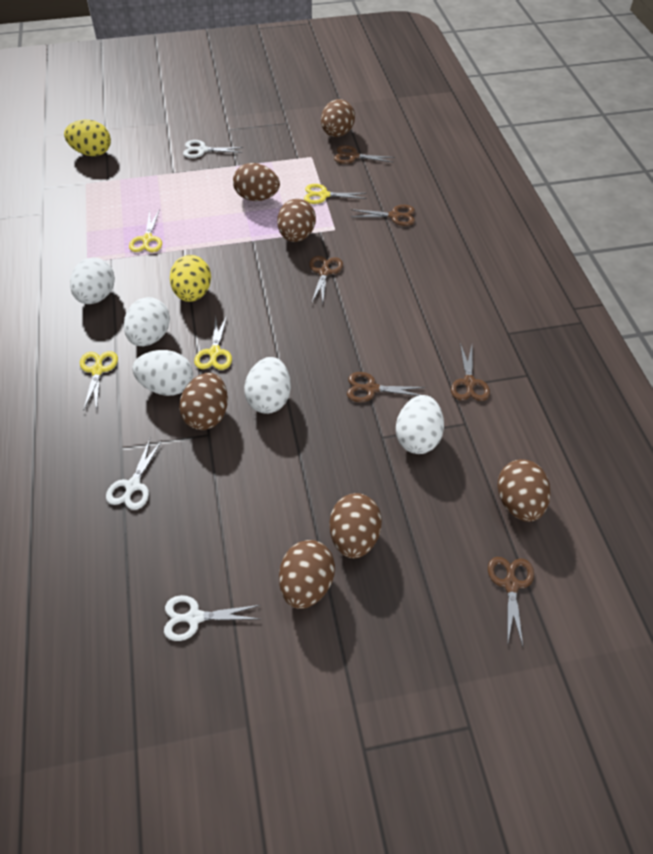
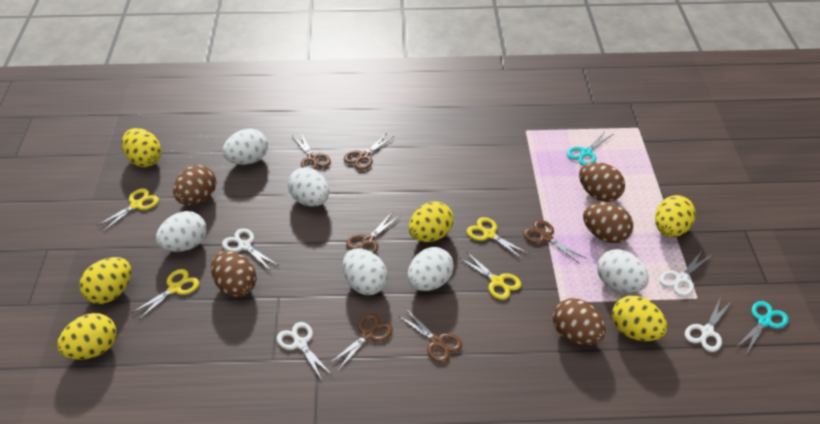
brown egg: [179,373,228,430] [233,163,280,201] [277,199,316,242] [279,540,335,609] [321,99,355,137] [330,493,382,558] [497,459,551,522] = 7 -> [173,165,216,205] [211,251,257,297] [553,298,606,345] [579,162,625,202] [583,203,633,243] = 5
turquoise scissors: none = 0 -> [567,130,613,165] [736,301,788,355] = 2
white egg: [70,258,115,304] [124,297,170,346] [132,350,193,396] [244,357,291,414] [396,395,444,454] = 5 -> [156,211,207,252] [222,129,268,165] [288,167,329,207] [343,248,388,295] [408,247,454,291] [597,249,649,293] = 6
white scissors: [106,439,162,510] [164,595,260,641] [183,140,243,158] = 3 -> [222,228,279,271] [277,322,333,379] [659,251,712,297] [685,297,732,352] = 4
yellow egg: [64,119,111,156] [170,255,211,302] = 2 -> [57,313,116,360] [79,257,131,304] [122,128,161,167] [409,201,454,242] [612,296,667,341] [655,195,696,237] = 6

